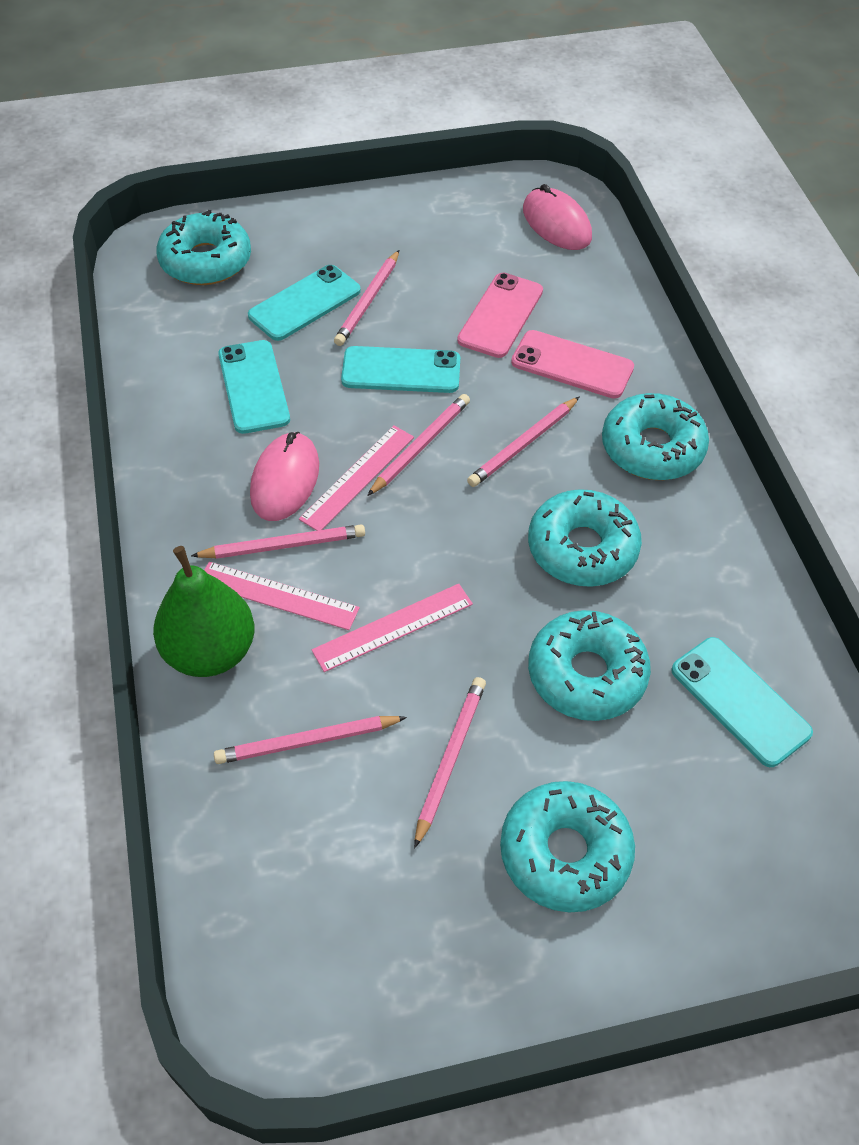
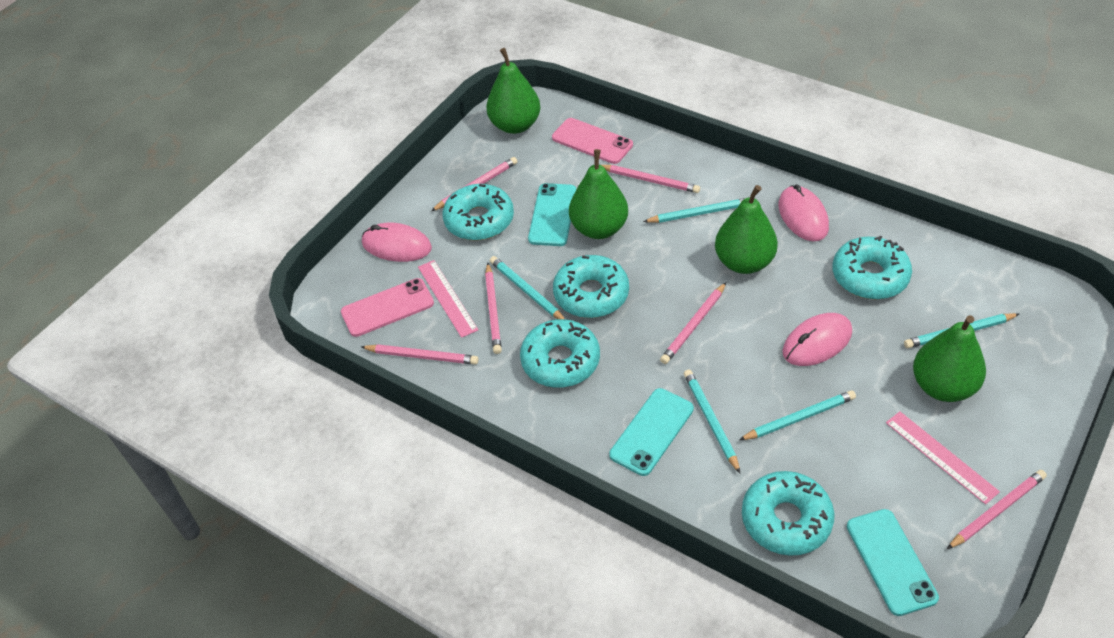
green pear: [153,546,254,677] = 1 -> [486,48,540,134] [569,149,628,239] [715,185,778,274] [913,315,986,402] = 4
pink mouse: [250,432,319,521] [523,184,592,250] = 2 -> [362,223,432,262] [778,185,829,241] [782,313,852,366] = 3
pink ruler: [204,562,360,630] [299,425,414,531] [312,584,473,672] = 3 -> [418,260,478,338] [886,411,1000,504] = 2
turquoise pencil: none = 0 -> [490,256,565,319] [643,198,745,223] [684,370,741,474] [739,390,856,440] [904,313,1019,348] = 5
turquoise phone: [218,340,290,434] [248,265,361,341] [341,346,460,393] [671,637,813,767] = 4 -> [528,183,576,246] [609,388,694,476] [847,509,939,616] = 3

